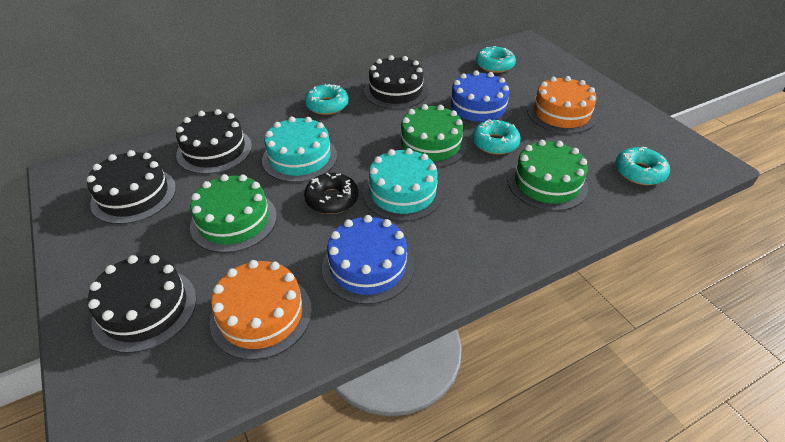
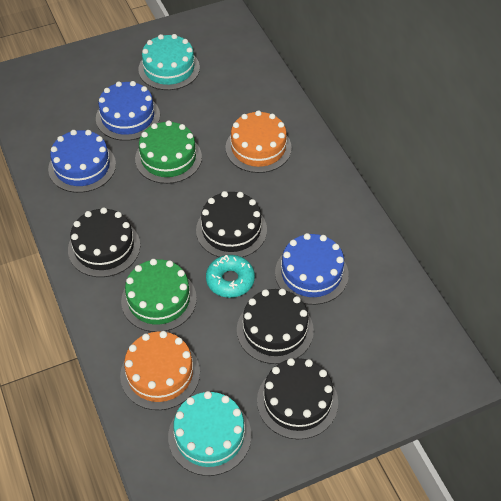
black donut: [304,173,359,214] = 1 -> none = 0
blue cake: [322,215,414,304] [445,70,512,127] = 2 -> [48,130,116,193] [96,81,160,141] [275,233,349,305] = 3
green cake: [190,174,277,253] [395,104,467,167] [507,140,588,211] = 3 -> [121,259,197,332] [135,120,202,184] = 2
turquoise donut: [305,84,349,115] [472,119,521,155] [476,46,516,73] [615,146,670,185] = 4 -> [206,255,255,298] = 1

